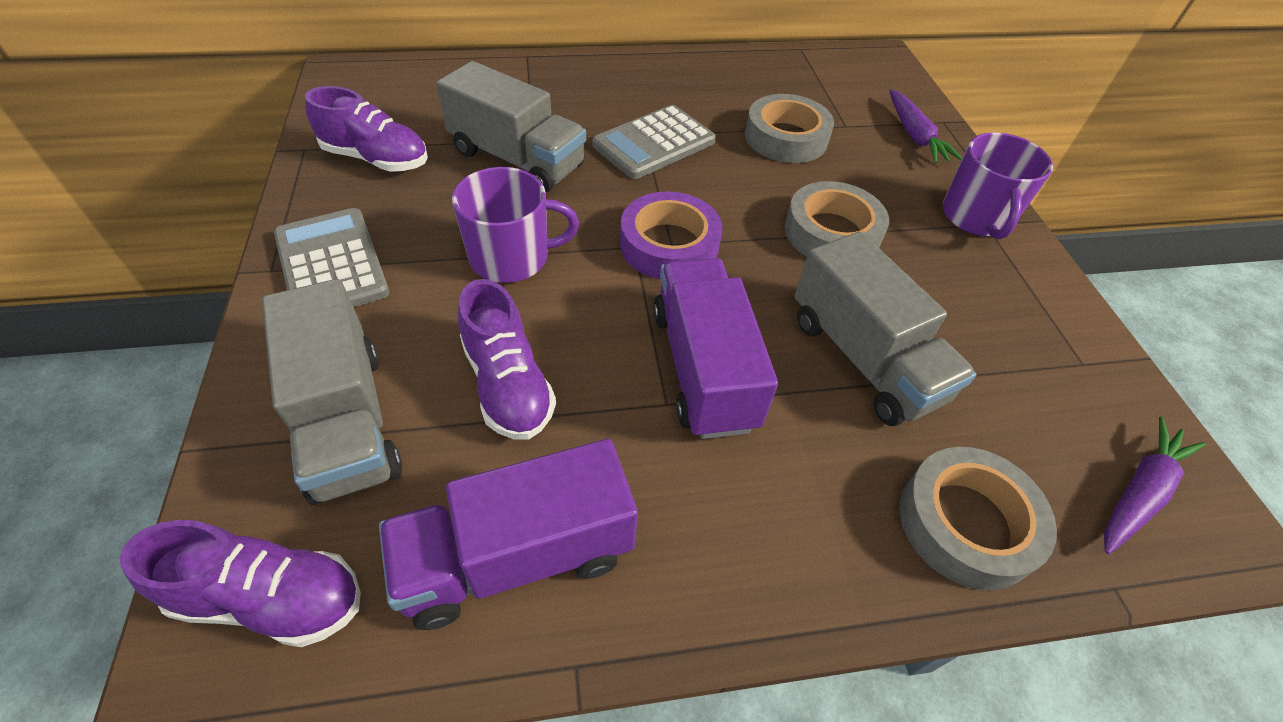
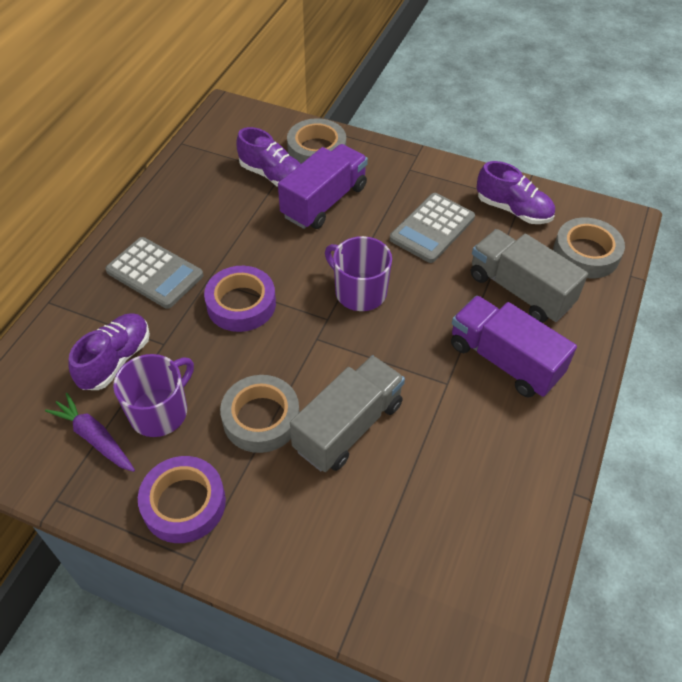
grey truck: [262,279,402,505] [436,61,586,192] [794,232,976,426] = 3 -> [290,355,405,472] [471,229,588,323] = 2
purple carrot: [889,89,962,163] [1104,417,1206,554] = 2 -> [45,393,135,472] = 1
purple tape: [620,191,722,279] = 1 -> [138,456,226,543] [204,266,276,332] = 2

